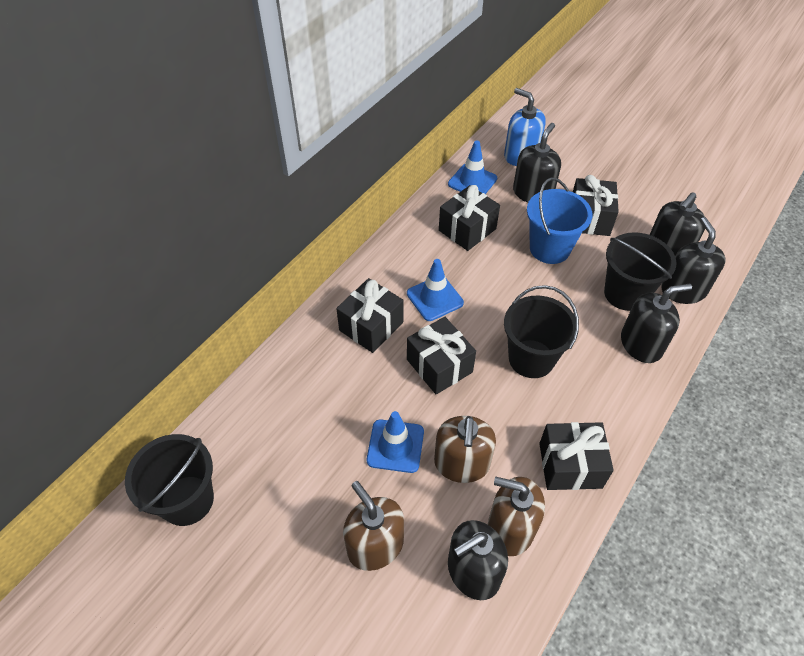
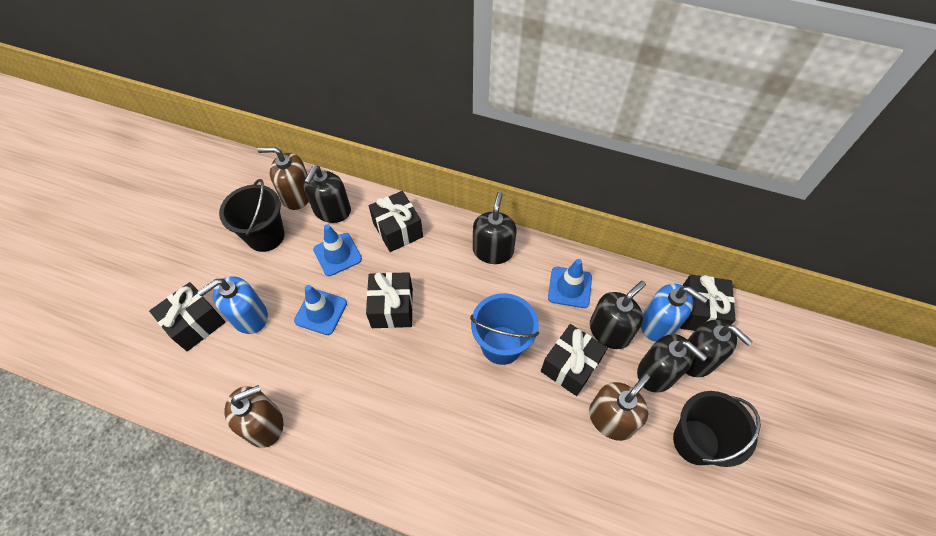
black bucket: [125,434,214,526] [504,285,579,378] [604,232,677,311] = 3 -> [219,179,285,252] [673,391,761,467] = 2
blue soap dispenser: [504,88,546,166] = 1 -> [198,276,268,334] [641,284,708,342] = 2

